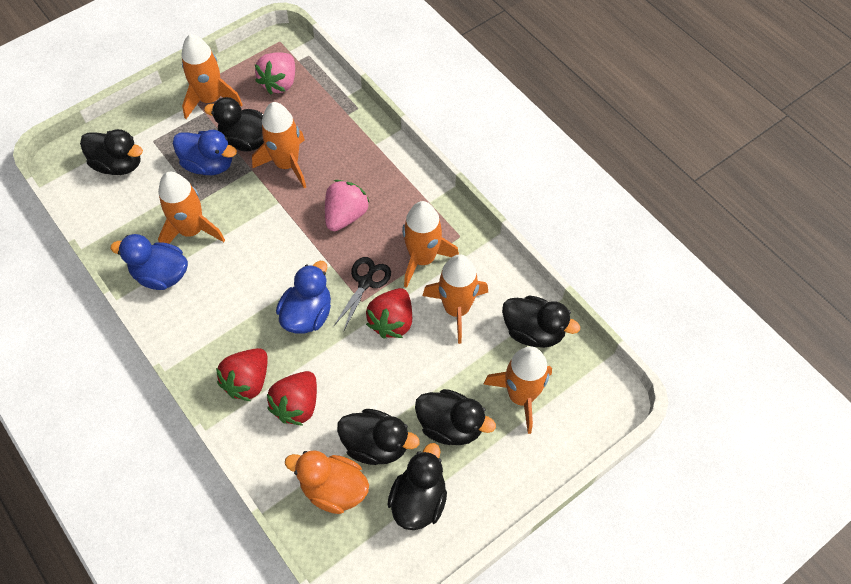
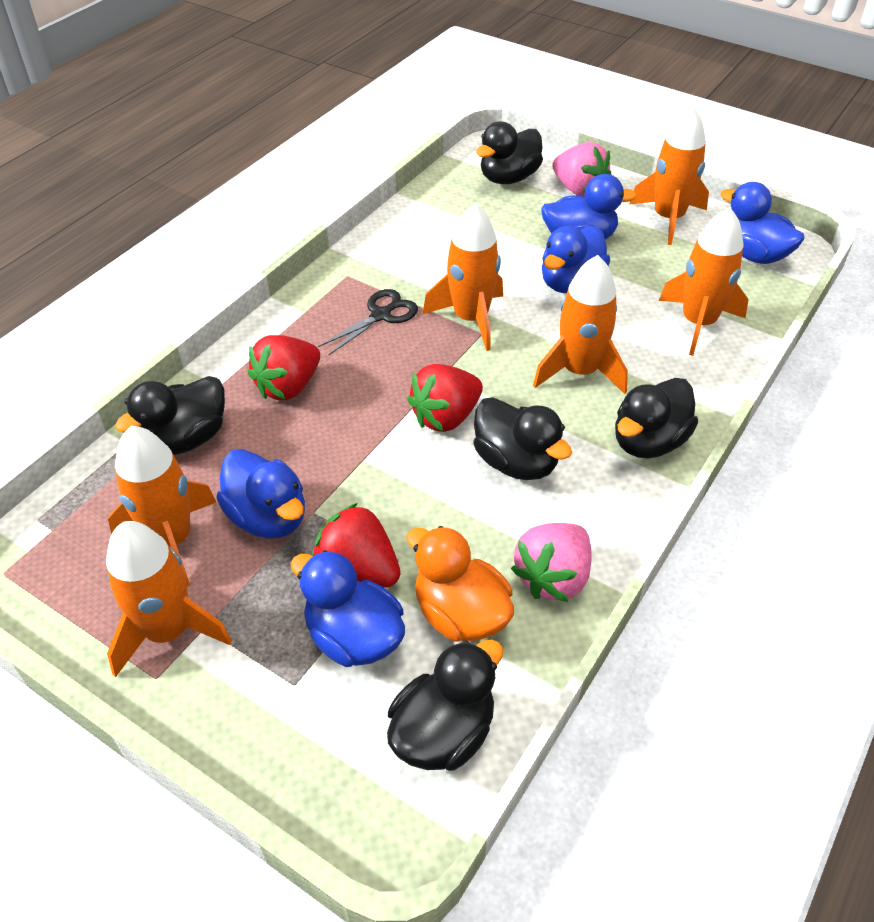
black duck: [80,129,143,175] [204,97,264,151] [337,409,420,465] [387,443,447,530] [415,389,496,445] [502,295,580,348] = 6 -> [115,376,225,455] [387,639,503,771] [473,397,572,480] [476,122,543,184] [615,378,698,458] = 5
blue duck: [111,234,188,290] [173,130,237,175] [276,261,331,334] = 3 -> [216,449,305,539] [291,550,405,667] [541,174,637,240] [542,226,610,293] [720,182,805,264] = 5

